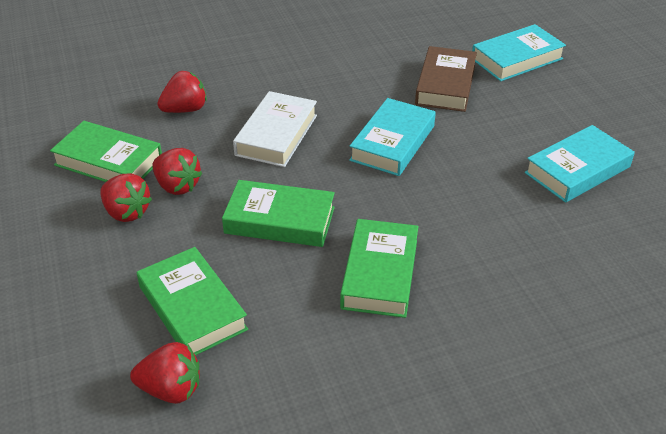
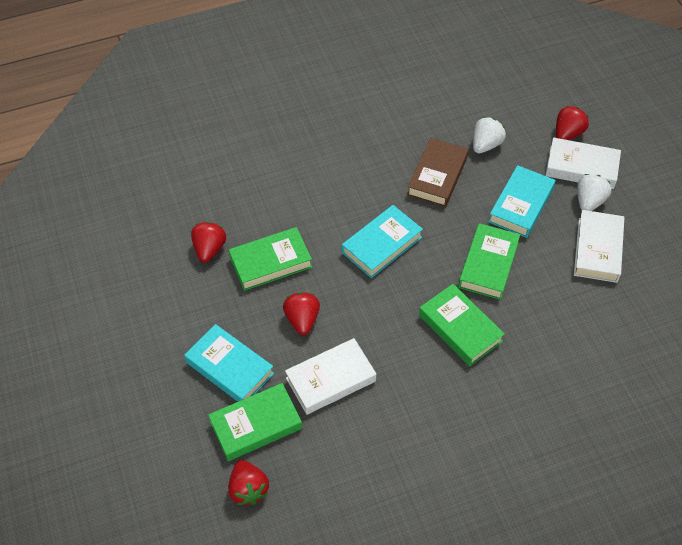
white book: [233,91,317,167] = 1 -> [285,338,376,415] [545,137,621,189] [574,210,624,283] = 3
white strawberry: none = 0 -> [473,117,506,153] [577,174,611,211] = 2

